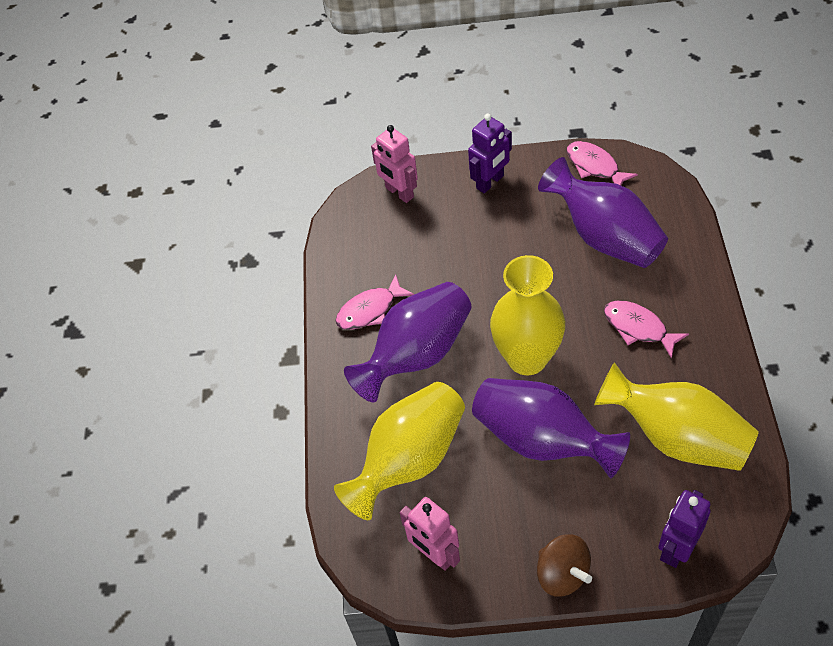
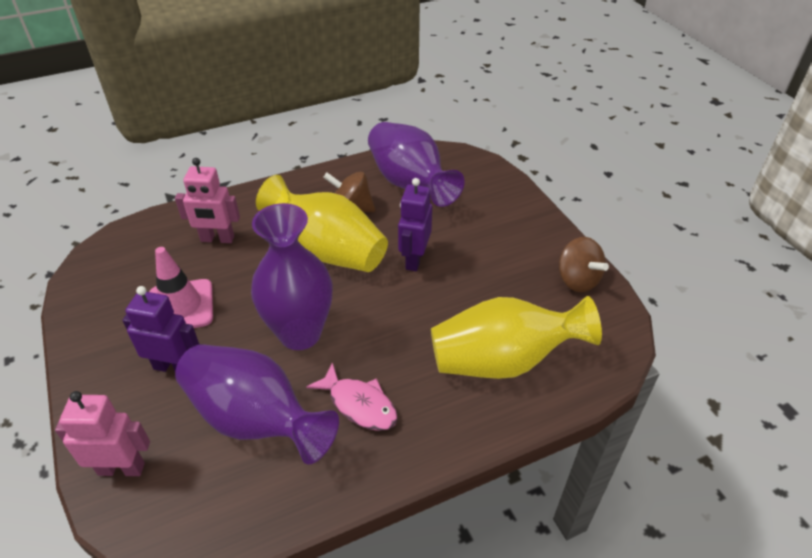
brown spinning top: [537,534,592,597] = 1 -> [323,172,375,212] [559,237,609,292] = 2
pink fish: [336,274,414,330] [567,141,638,185] [604,300,689,359] = 3 -> [306,362,398,431] = 1
pink traffic cone: none = 0 -> [149,247,213,328] = 1
yellow vase: [334,382,465,520] [490,255,565,375] [594,362,759,471] = 3 -> [256,175,388,272] [431,296,602,379] = 2

